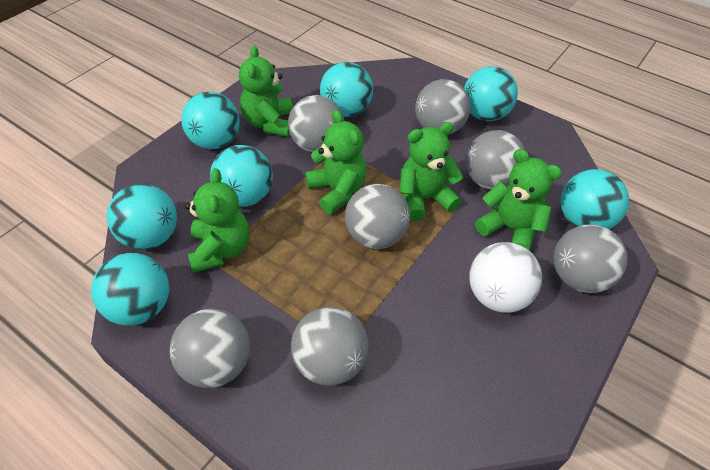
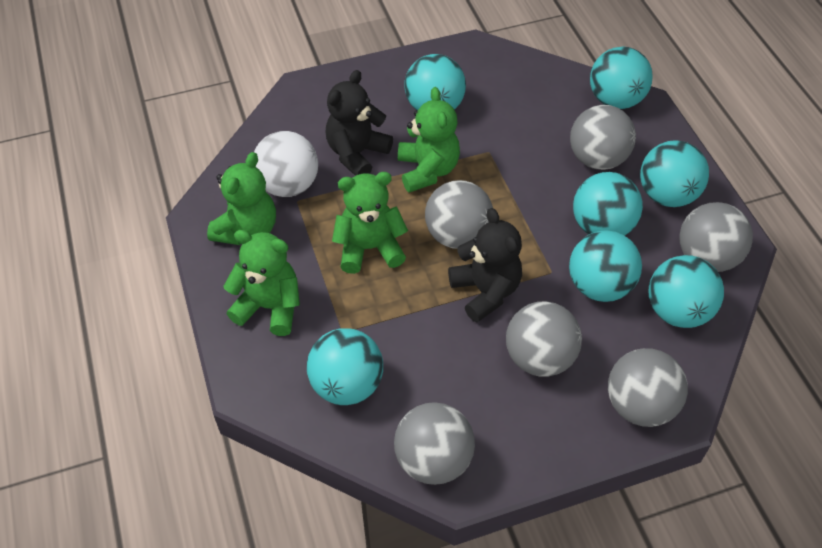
black teddy bear: none = 0 -> [326,70,393,176] [448,208,522,323] = 2
green teddy bear: [185,168,249,273] [239,46,293,137] [305,110,367,214] [400,122,463,221] [475,149,562,251] = 5 -> [207,152,276,245] [223,230,300,336] [332,172,408,274] [398,87,460,193] = 4
grey ball: [170,309,250,388] [288,95,345,152] [291,307,368,386] [345,184,410,249] [415,79,471,134] [466,130,526,190] [553,224,628,293] = 7 -> [394,402,475,485] [425,180,493,249] [506,301,582,377] [570,105,636,170] [608,348,688,427] [680,202,753,272] = 6

